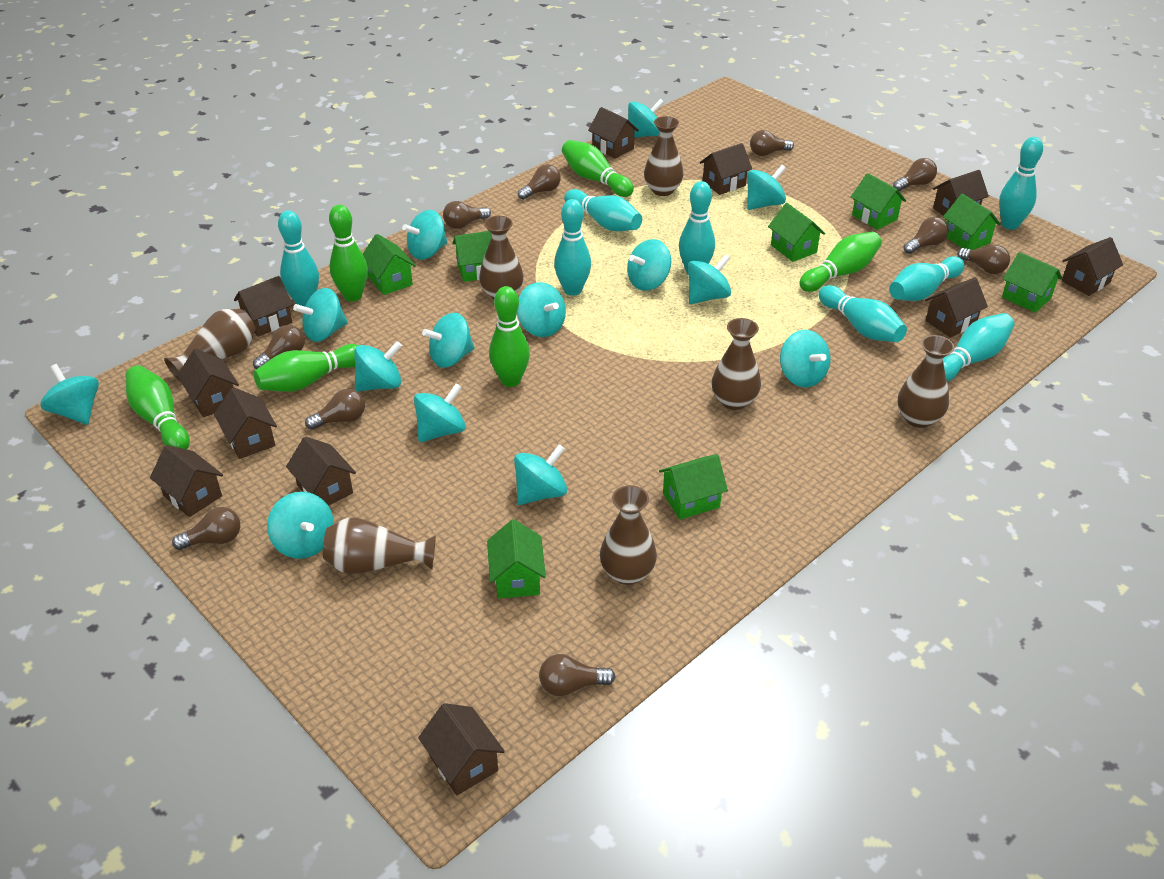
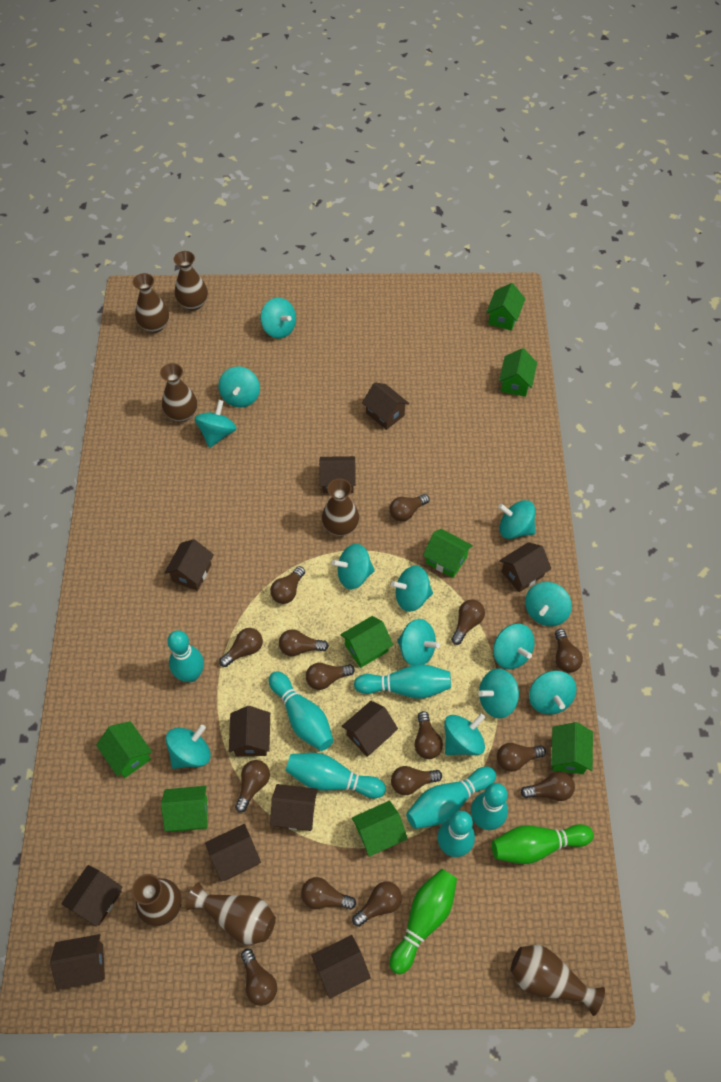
brown light bulb: [172,507,240,550] [253,325,305,369] [305,389,365,430] [443,201,491,229] [518,164,561,200] [539,654,615,696] [750,130,794,156] [893,158,937,191] [903,217,949,254] [957,245,1010,274] = 10 -> [219,628,263,667] [235,760,270,813] [241,949,277,1006] [270,566,305,604] [279,629,329,656] [301,877,356,910] [306,663,354,690] [352,881,402,927] [389,494,430,522] [391,766,442,795] [415,711,443,759] [451,599,485,645] [497,743,546,772] [521,771,575,801] [555,629,583,673] = 15
green bowling pin: [126,365,190,449] [254,344,359,392] [329,205,368,301] [489,286,530,387] [562,140,634,197] [800,232,882,292] = 6 -> [390,869,457,974] [492,824,594,864] = 2
turquoise bowling pin: [278,211,319,307] [554,199,591,296] [564,189,642,231] [679,181,715,275] [818,285,907,342] [889,256,965,301] [943,313,1015,382] [999,137,1043,230] = 8 -> [167,630,204,682] [269,671,334,751] [286,753,386,798] [354,664,451,699] [406,767,496,829] [437,811,475,857] [471,783,508,830] = 7
turquoise spinning top: [41,364,99,425] [267,492,334,559] [293,288,348,342] [354,341,402,392] [402,210,448,260] [414,383,466,442] [422,313,475,368] [514,444,567,505] [517,282,566,337] [627,239,671,291] [628,99,664,138] [688,254,731,304] [747,165,786,210] [780,330,830,387] = 14 -> [166,725,211,769] [195,400,236,448] [218,366,260,408] [261,298,296,338] [332,544,375,589] [391,566,433,612] [397,619,440,666] [444,714,485,755] [478,668,519,719] [493,624,534,669] [498,500,536,539] [525,582,572,626] [529,670,576,715] = 13

